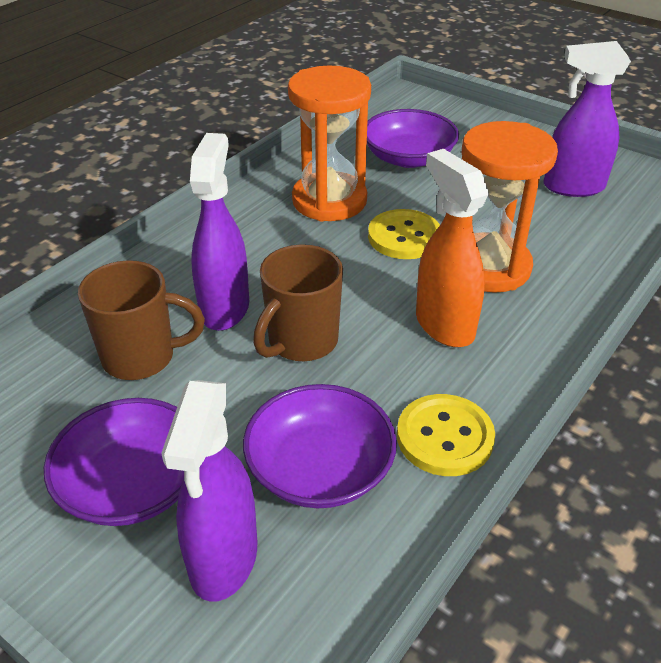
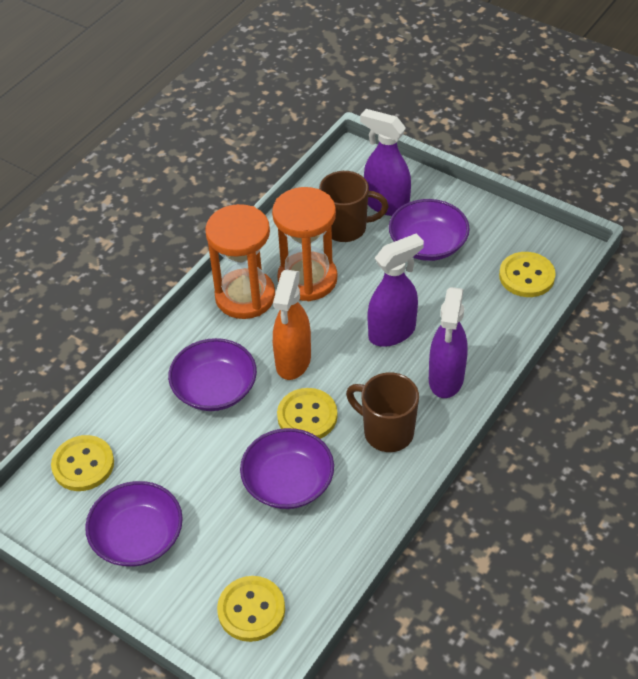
purple bowl: [44,398,184,526] [243,384,397,508] [367,109,459,168] = 3 -> [85,481,183,566] [168,338,257,411] [240,428,334,509] [389,199,470,261] = 4
yellow button: [368,209,440,259] [397,394,495,476] = 2 -> [51,435,114,491] [217,576,285,642] [277,388,337,439] [499,252,556,297] = 4

